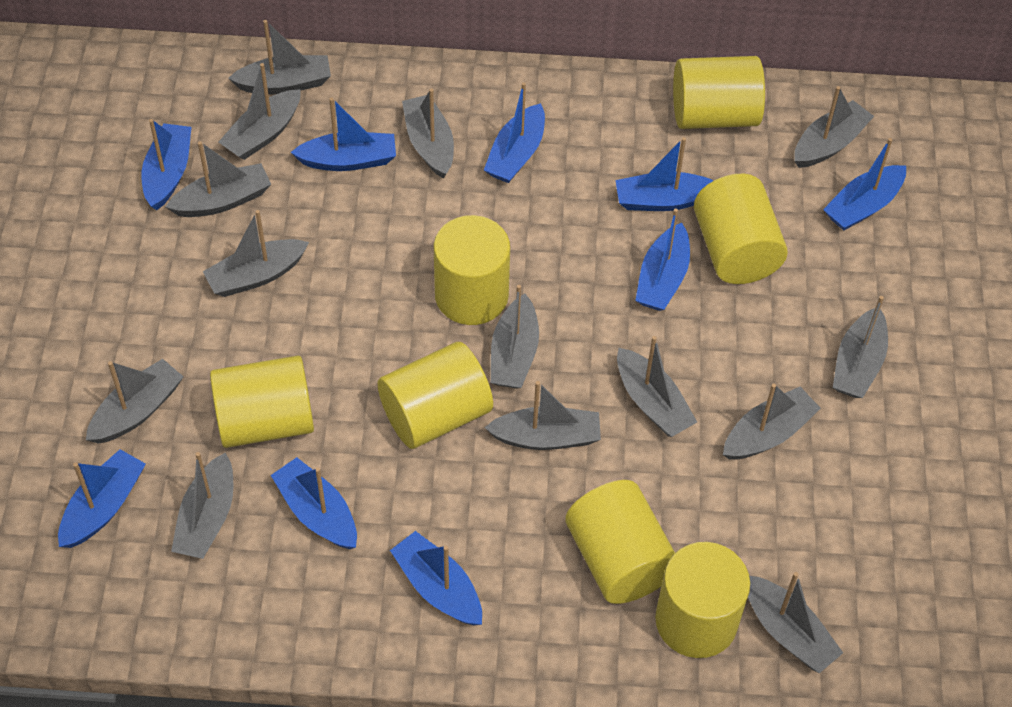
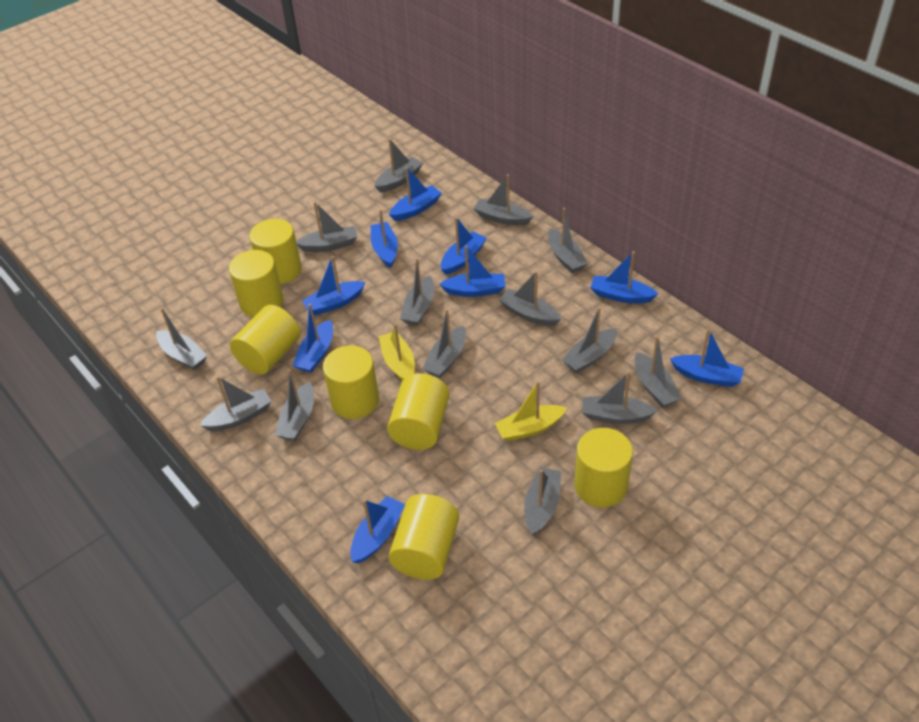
yellow boat: none = 0 -> [379,323,415,381] [495,381,567,442] = 2

